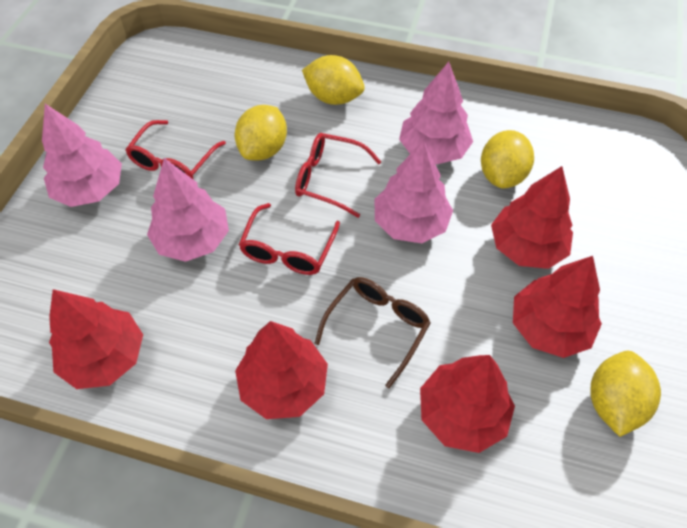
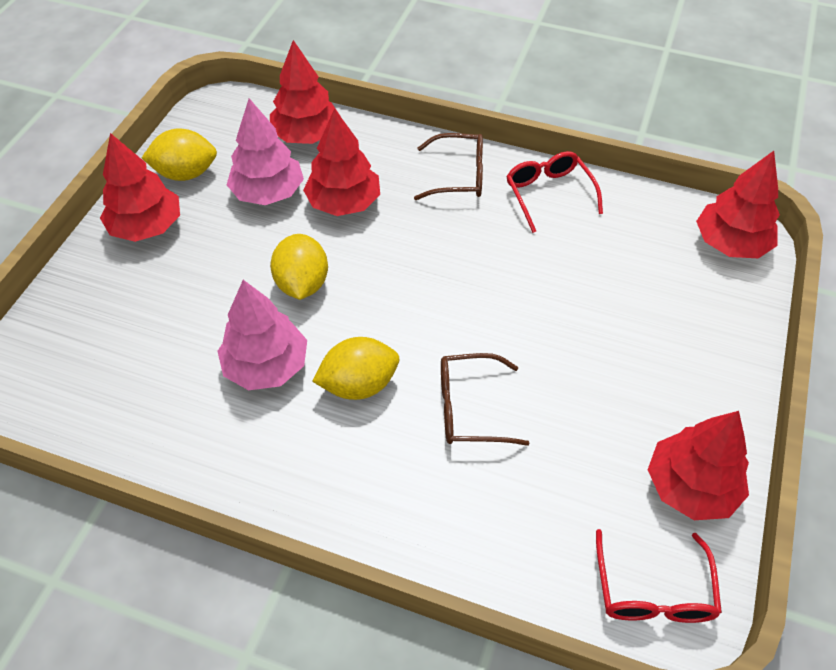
brown glasses: [315,277,431,388] = 1 -> [414,133,483,200] [441,353,529,446] = 2
pink tree: [42,104,122,207] [147,158,229,262] [374,140,453,243] [399,62,473,164] = 4 -> [217,280,307,390] [227,98,304,205] = 2
red glasses: [125,120,226,179] [239,203,340,275] [295,133,381,218] = 3 -> [506,151,603,233] [596,529,722,623] = 2
yellow lemon: [235,105,287,160] [302,55,365,105] [481,130,534,188] [590,351,661,437] = 4 -> [142,129,217,181] [270,234,328,300] [312,337,399,400] = 3

